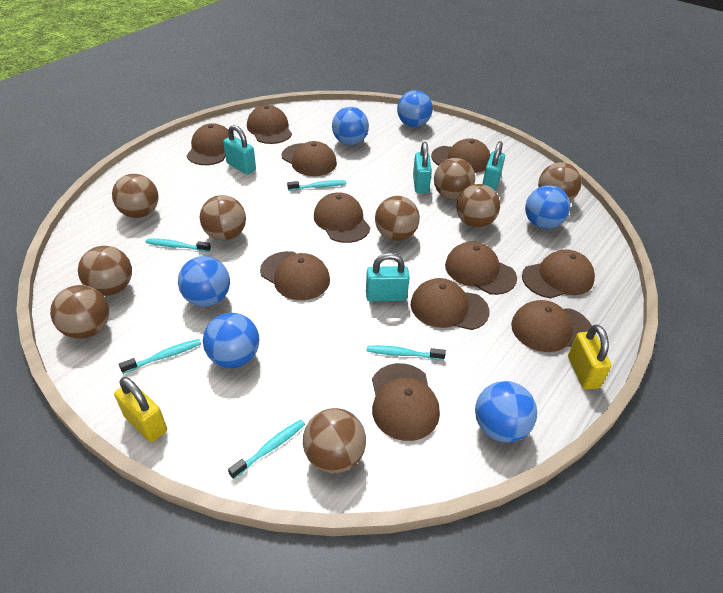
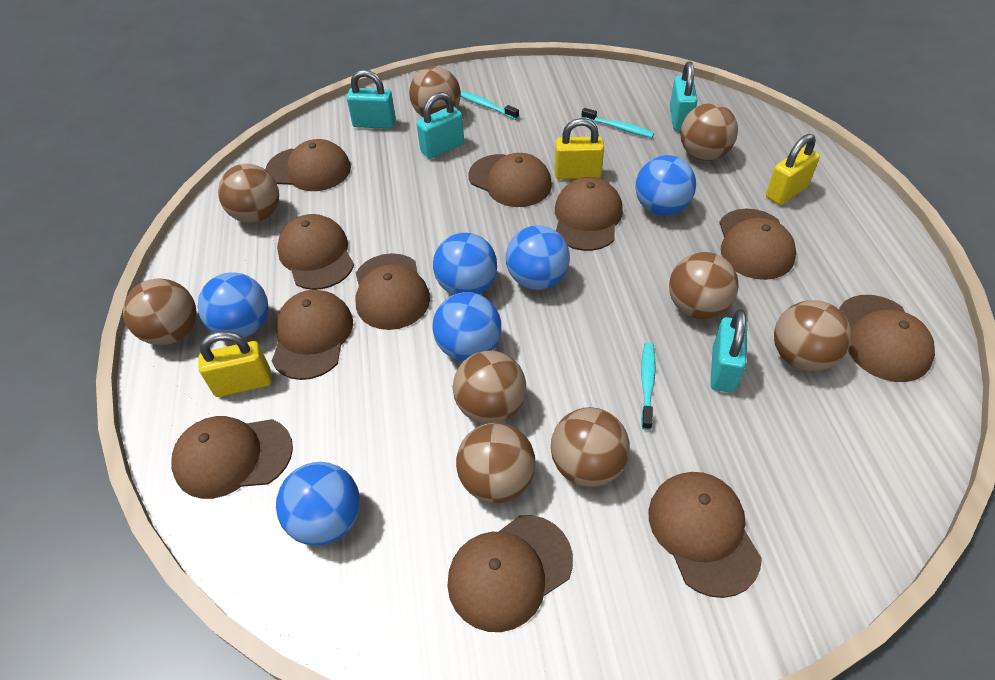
turquoise toothbrush: [119,339,201,374] [145,238,211,252] [228,419,305,479] [287,180,346,191] [367,345,446,360] = 5 -> [461,91,519,120] [581,108,654,138] [641,342,656,430] = 3
yellow padlock: [114,377,167,442] [568,324,612,390] = 2 -> [198,331,271,397] [555,118,604,179] [766,134,820,205] = 3

